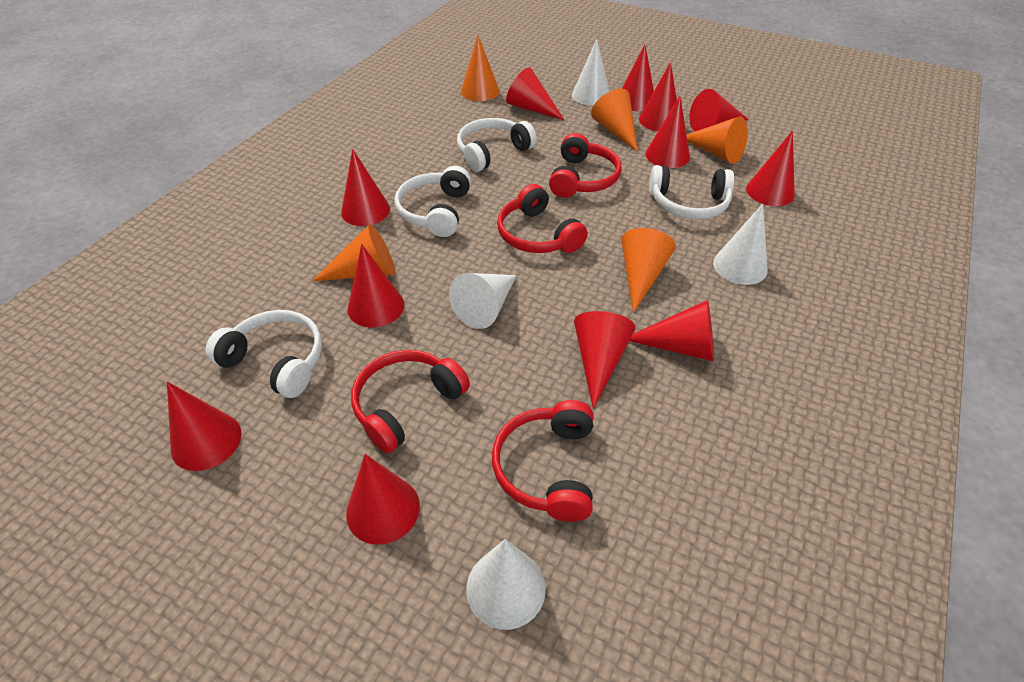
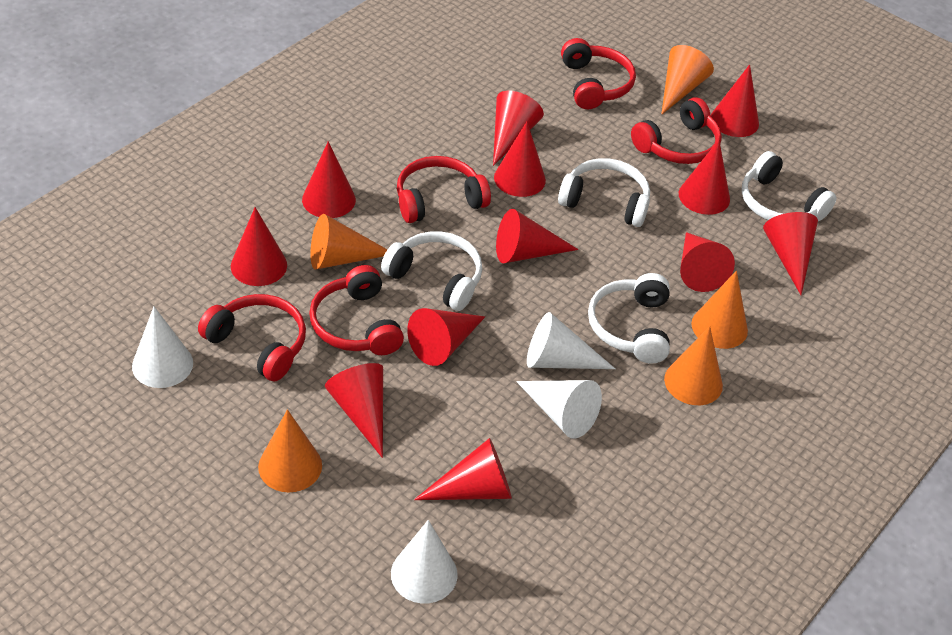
red headphones: [351,350,470,453] [492,400,594,522] [497,184,588,253] [549,133,621,198] = 4 -> [198,294,306,381] [309,265,404,355] [397,156,491,223] [561,38,636,109] [631,97,722,164] = 5

